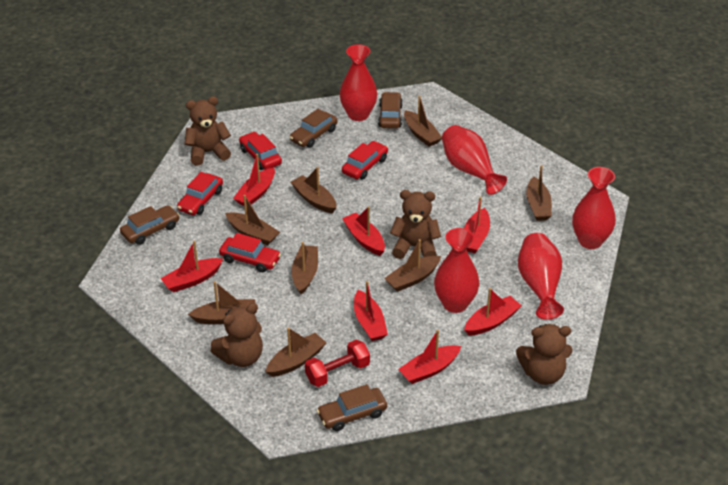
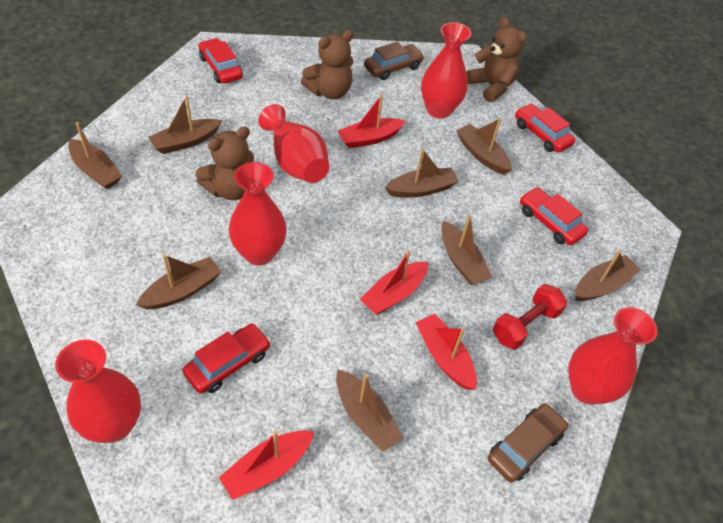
brown car: [120,205,180,245] [289,109,338,148] [316,384,387,431] [378,92,403,129] = 4 -> [364,41,424,80] [488,403,568,482] = 2
brown teddy bear: [185,96,231,165] [211,303,263,367] [390,190,441,259] [516,324,573,385] = 4 -> [196,127,254,200] [301,30,354,99] [466,17,526,102] = 3
red boat: [161,241,223,292] [233,154,275,206] [342,207,385,256] [354,281,388,341] [398,330,461,384] [464,197,490,253] [464,288,522,336] = 7 -> [219,430,314,500] [338,94,405,148] [360,250,428,315] [415,314,477,390] = 4

